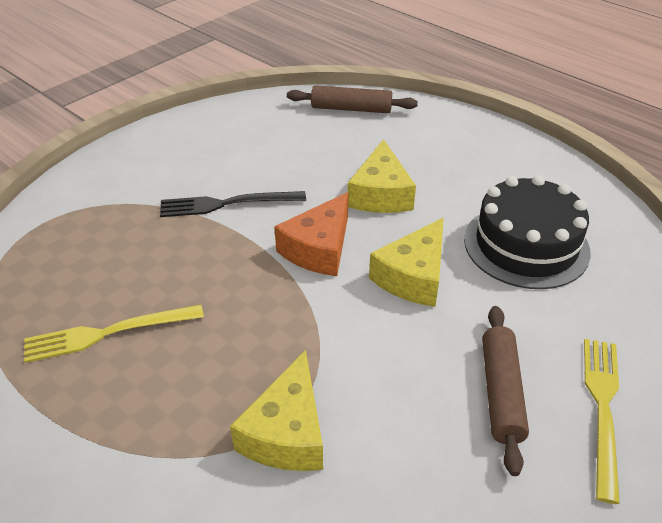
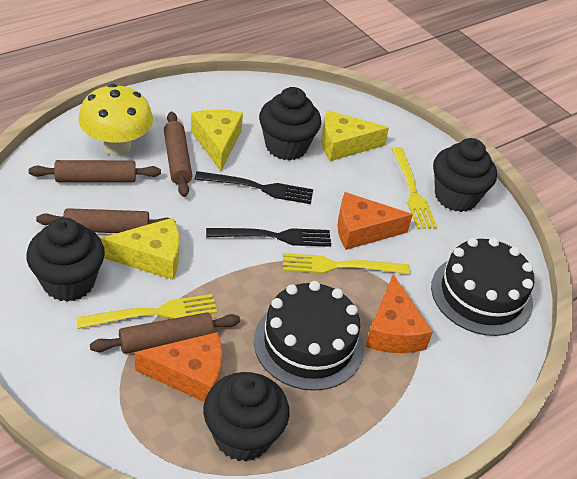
black cake: [464,175,591,289] = 1 -> [254,281,364,391] [431,237,534,336] = 2
black cupcake: none = 0 -> [26,218,105,302] [203,372,289,461] [259,87,321,161] [433,138,497,212] = 4
black fork: [160,191,306,217] = 1 -> [194,171,313,204] [206,228,331,247] = 2
brown rolling pin: [287,85,418,113] [482,306,529,476] = 2 -> [29,160,161,182] [36,208,176,233] [90,312,240,354] [164,112,192,197] = 4
orange cheese: [274,192,349,276] = 1 -> [135,332,222,402] [338,192,413,250] [365,274,433,353] = 3
yellow fork: [24,305,204,363] [584,339,620,504] = 2 -> [76,294,217,329] [283,253,410,274] [392,147,437,229] = 3
yellow mushroom: none = 0 -> [78,84,153,156] = 1

